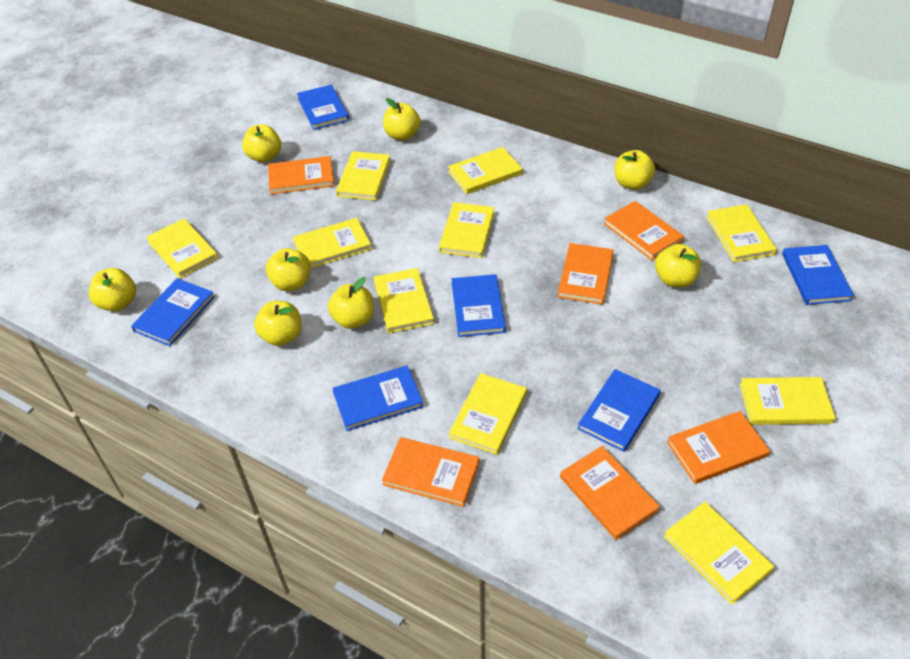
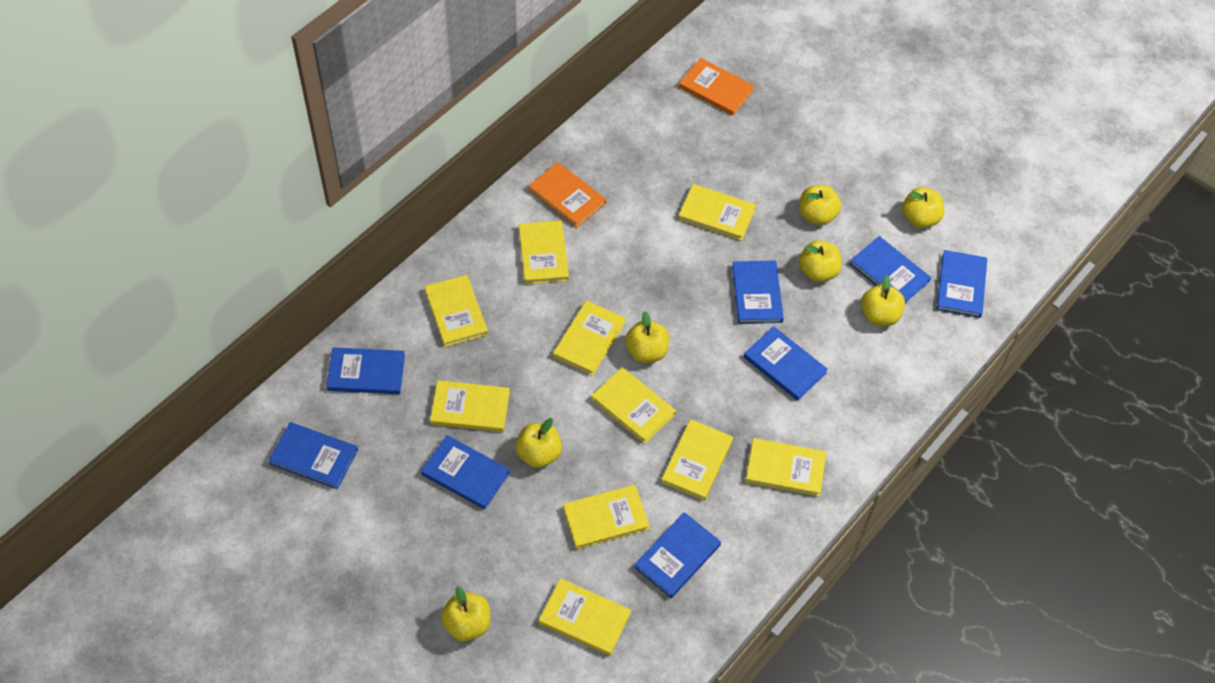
blue book: [131,278,215,346] [297,85,349,130] [332,366,424,431] [451,274,506,337] [577,369,661,452] [782,245,854,305] = 6 -> [269,422,358,489] [326,347,405,394] [421,435,510,509] [634,512,721,598] [732,261,784,324] [744,326,828,401] [850,236,931,303] [937,250,987,318] = 8
orange book: [268,156,334,194] [382,437,480,507] [557,243,614,305] [560,446,660,540] [604,201,684,260] [667,411,770,484] = 6 -> [529,162,606,228] [679,58,754,116] = 2
yellow apple: [89,268,136,311] [242,124,281,163] [254,301,301,346] [266,248,310,291] [328,277,374,329] [383,98,421,141] [614,150,655,190] [655,244,701,287] = 8 -> [441,586,490,641] [515,418,562,468] [625,312,669,363] [799,185,841,225] [799,240,842,282] [861,275,905,326] [902,187,944,228] = 7

